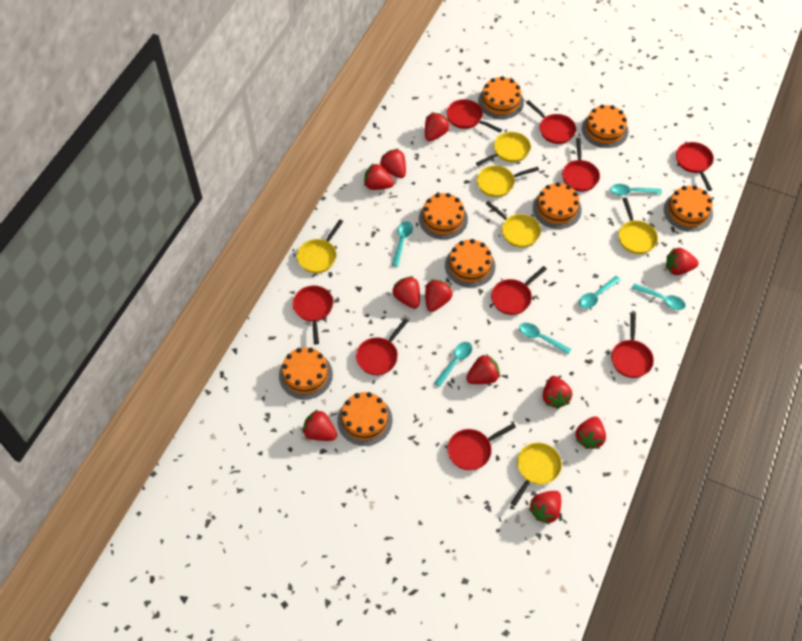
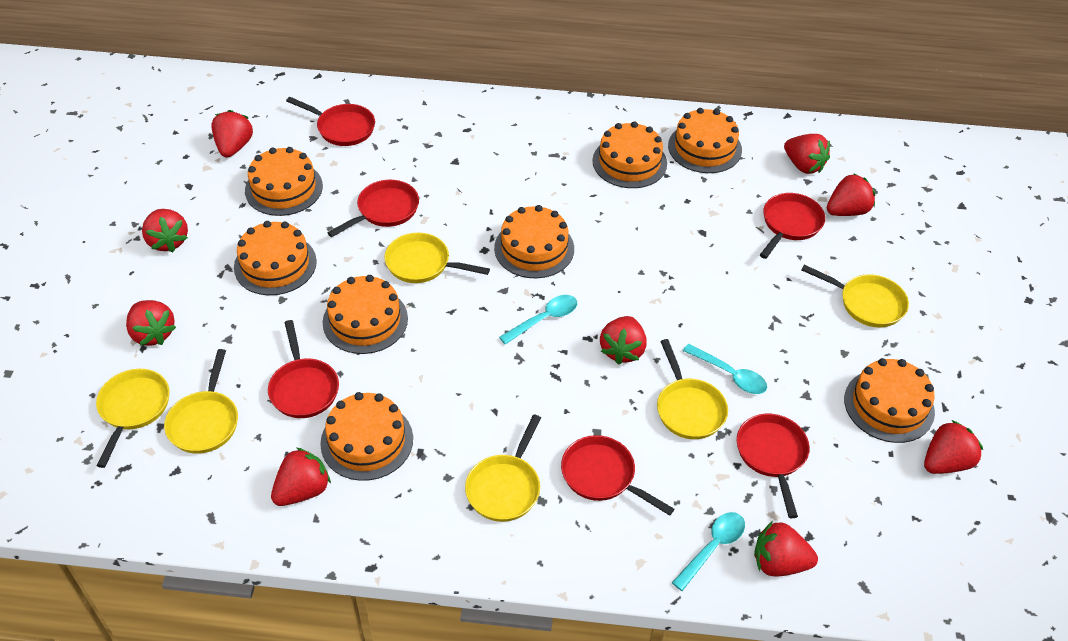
red pan: [293,286,333,344] [356,319,408,375] [446,99,502,133] [447,423,516,470] [491,266,547,315] [526,100,576,144] [562,138,600,192] [611,314,654,378] [676,142,714,191] = 9 -> [268,320,339,418] [286,97,375,146] [327,180,419,237] [561,435,674,516] [737,414,810,518] [760,193,825,259] = 6
red strawberry: [302,410,337,441] [364,163,394,190] [380,149,406,178] [392,276,420,309] [425,112,450,141] [425,279,453,312] [466,354,500,384] [529,491,561,525] [543,376,572,409] [576,417,606,449] [666,248,699,275] = 11 -> [126,300,176,346] [142,209,188,252] [211,110,253,158] [271,448,331,506] [600,316,647,365] [754,521,818,577] [784,134,830,174] [827,173,875,216] [924,420,983,474] = 9
turquoise spoon: [392,221,413,266] [434,342,472,387] [519,323,571,354] [579,276,621,309] [610,184,662,196] [632,283,686,310] = 6 -> [499,295,577,345] [672,512,745,591] [683,344,767,394] = 3

